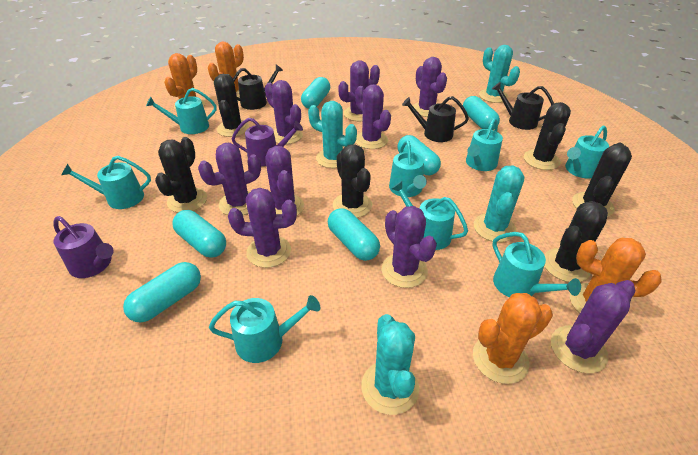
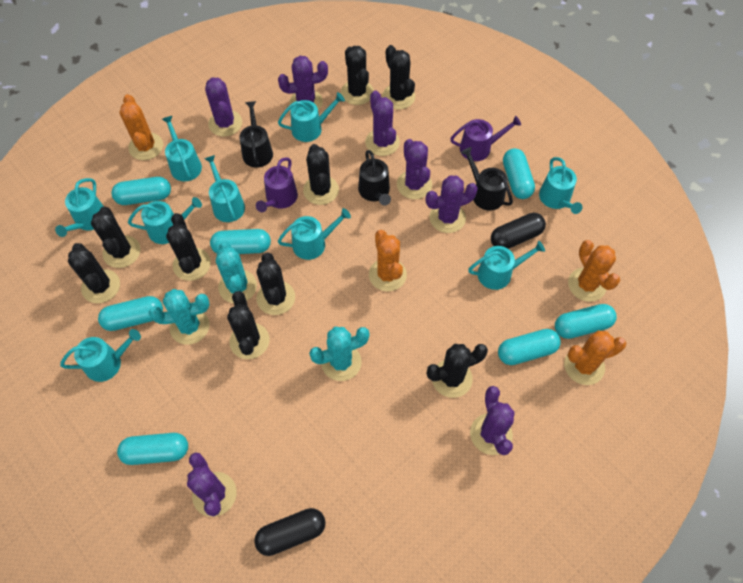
black cactus: [155,137,207,213] [214,74,249,137] [333,144,372,218] [524,102,571,170] [544,201,608,282] [572,143,632,217] = 6 -> [68,243,120,303] [91,207,140,268] [166,213,211,281] [227,291,269,359] [257,252,295,315] [303,144,339,205] [341,46,374,105] [382,45,415,109] [427,344,488,398] = 9
black capsule: none = 0 -> [254,508,326,556] [491,213,546,249] = 2
purple cactus: [198,143,261,215] [228,188,297,268] [265,80,303,144] [265,146,304,216] [338,60,380,121] [355,84,391,149] [382,206,437,288] [413,57,447,117] [551,280,636,373] = 9 -> [187,452,237,517] [205,77,242,137] [278,56,328,110] [365,90,400,156] [397,139,432,199] [426,175,478,233] [470,386,515,455] = 7
turquoise cactus: [308,101,357,168] [361,314,419,415] [474,166,524,242] [479,45,520,103] = 4 -> [149,289,210,345] [216,242,257,303] [309,327,369,381] = 3
turquoise capsule: [123,262,201,322] [172,210,226,258] [301,77,330,109] [328,208,380,261] [397,135,441,175] [463,96,500,130] = 6 -> [98,296,163,331] [111,177,171,205] [117,433,188,465] [210,229,271,254] [498,329,561,365] [503,148,535,199] [555,304,617,339] = 7
turquoise watering can: [62,156,151,209] [146,88,217,134] [209,295,320,363] [389,140,427,197] [391,181,468,250] [466,118,503,171] [492,232,581,297] [565,126,609,179] = 8 -> [55,178,104,237] [60,329,141,382] [128,197,202,244] [162,116,202,181] [204,155,245,222] [278,92,345,142] [278,208,351,260] [468,241,545,290] [539,157,582,214] = 9

